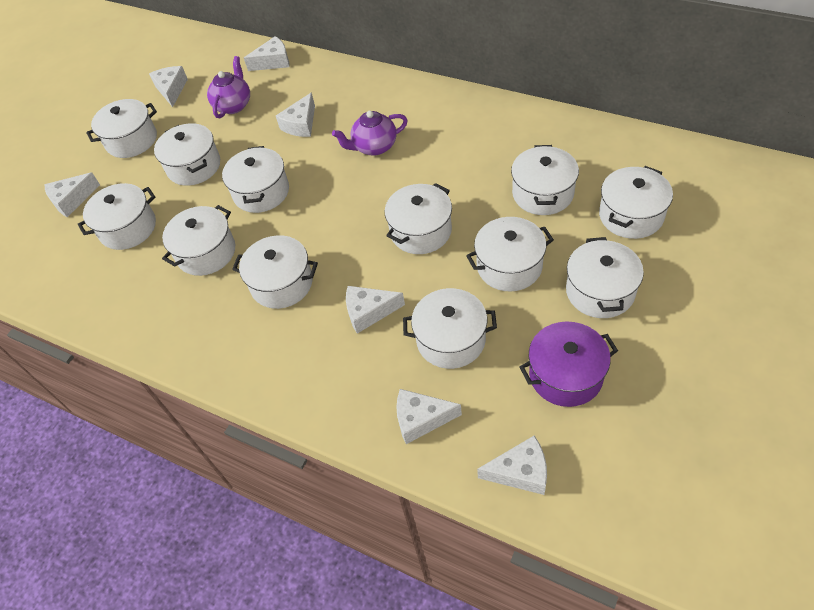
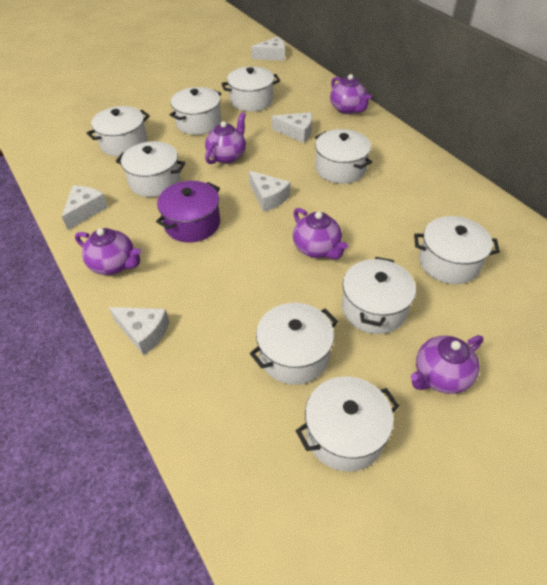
purple teapot: [207,56,250,118] [332,111,408,156] = 2 -> [75,228,141,275] [205,112,246,164] [293,208,348,260] [330,74,371,114] [411,335,483,394] = 5
white cheese: [44,172,100,217] [149,66,188,107] [244,36,290,71] [276,92,315,137] [346,286,405,334] [396,389,462,444] [477,435,547,495] = 7 -> [62,186,108,230] [109,307,169,356] [249,171,290,212] [251,37,285,61] [272,112,312,143] = 5
white pot: [78,183,156,250] [86,99,157,158] [154,123,220,186] [162,205,235,276] [222,146,289,213] [232,235,318,309] [385,183,452,254] [403,288,497,369] [466,217,554,291] [511,145,579,215] [566,237,644,318] [599,166,673,239] = 12 -> [87,106,150,157] [116,141,185,197] [170,87,221,135] [221,66,280,112] [250,303,338,385] [295,376,400,472] [315,129,372,184] [342,257,416,334] [414,216,500,284] = 9

